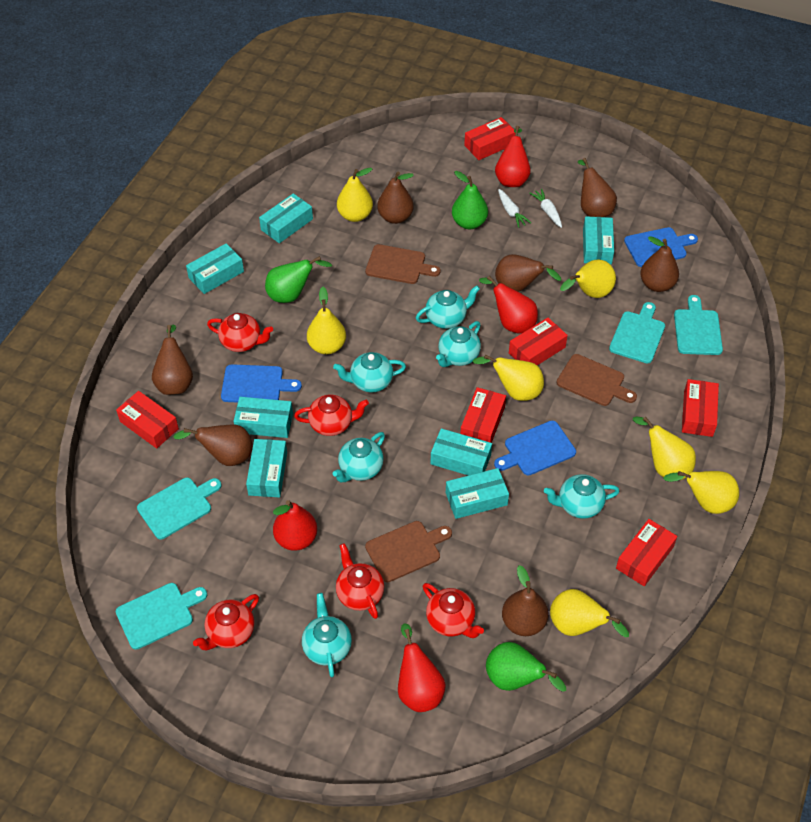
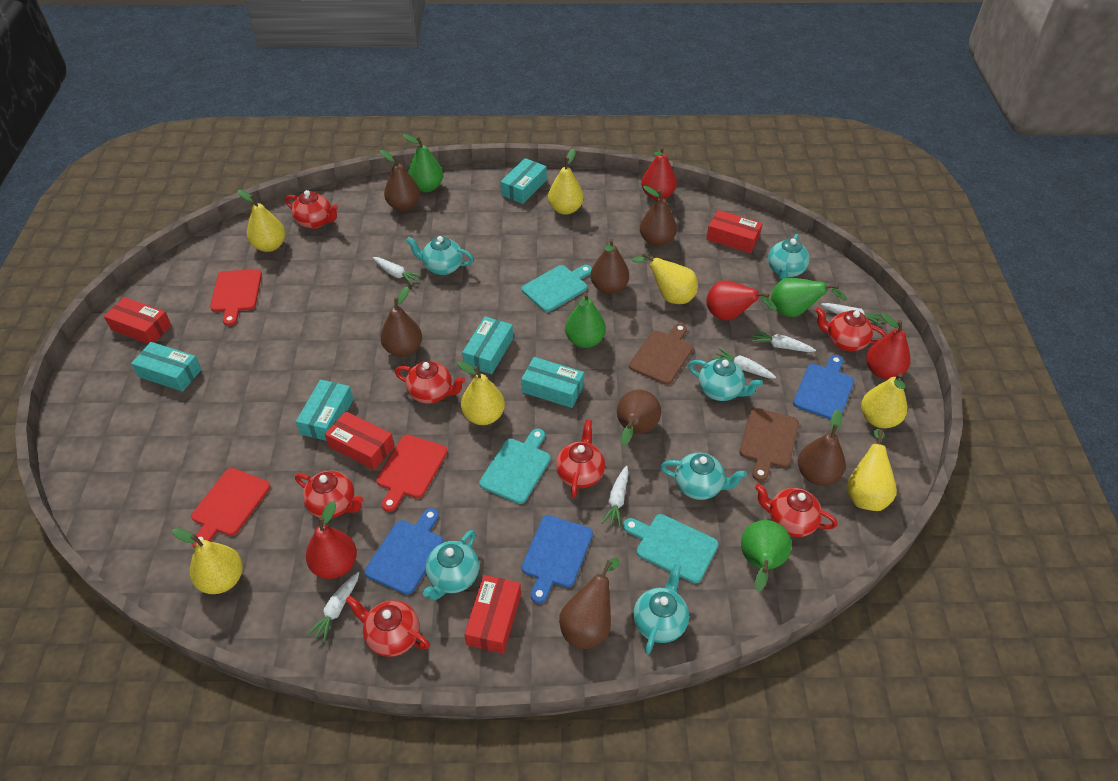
brown cutting board: [365,244,440,284] [365,521,452,582] [556,354,637,406] = 3 -> [629,323,693,385] [739,408,799,482] = 2
green pear: [265,256,332,303] [452,171,488,229] [486,642,566,692] = 3 -> [403,134,443,192] [565,293,606,348] [741,520,792,591] [771,278,847,317] = 4
red box: [116,391,179,449] [460,387,506,443] [464,117,515,160] [509,318,568,365] [616,519,677,586] [682,379,719,437] = 6 -> [104,297,171,344] [325,411,395,470] [464,575,521,654] [706,210,763,253] = 4
red cutting board: none = 0 -> [191,468,271,548] [210,269,262,326] [376,434,447,512] = 3
red teapot: [193,594,259,650] [207,313,273,352] [294,395,369,436] [336,543,384,619] [423,583,484,638] = 5 -> [285,190,338,229] [295,471,363,518] [346,596,430,657] [395,361,465,404] [556,420,605,498] [755,483,837,537] [815,307,887,351] = 7
turquoise box: [186,243,244,294] [234,397,293,438] [246,439,287,498] [259,193,313,243] [430,428,492,476] [446,468,509,519] [583,216,614,265] = 7 -> [131,342,202,392] [296,380,353,441] [462,317,513,374] [501,158,547,204] [521,357,584,408] = 5
turquoise cutting board: [116,583,207,650] [137,477,221,539] [609,302,665,363] [674,295,723,355] = 4 -> [479,428,551,504] [522,265,592,312] [623,514,718,583] = 3
white carrot: [498,189,531,228] [529,188,562,228] = 2 -> [306,572,359,643] [373,257,422,286] [602,466,629,528] [713,348,776,378] [751,330,816,352] [821,303,883,326] = 6

